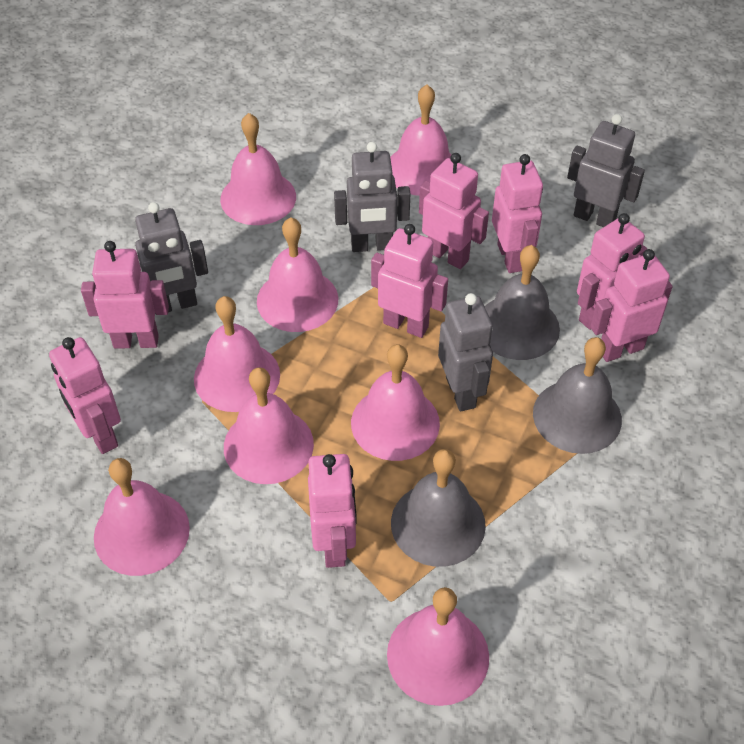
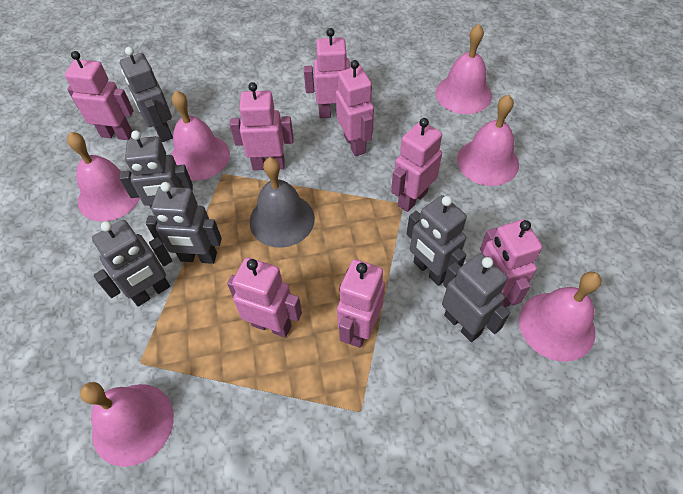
grey bell: [391,449,486,567] [485,245,560,360] [533,337,622,454] = 3 -> [250,157,315,248] = 1
grey robot: [135,202,208,314] [334,142,410,252] [438,293,493,411] [567,114,645,227] = 4 -> [92,220,172,307] [120,47,173,142] [120,131,193,208] [146,182,222,264] [407,195,467,286] [442,253,510,342] = 6
pink bell: [94,458,190,576] [194,296,280,412] [220,113,296,225] [224,367,314,484] [257,217,338,332] [351,344,440,461] [387,587,489,706] [390,85,452,196] = 8 -> [67,132,140,222] [80,382,174,467] [171,91,230,181] [435,24,492,114] [457,94,519,186] [519,271,601,362] = 6

